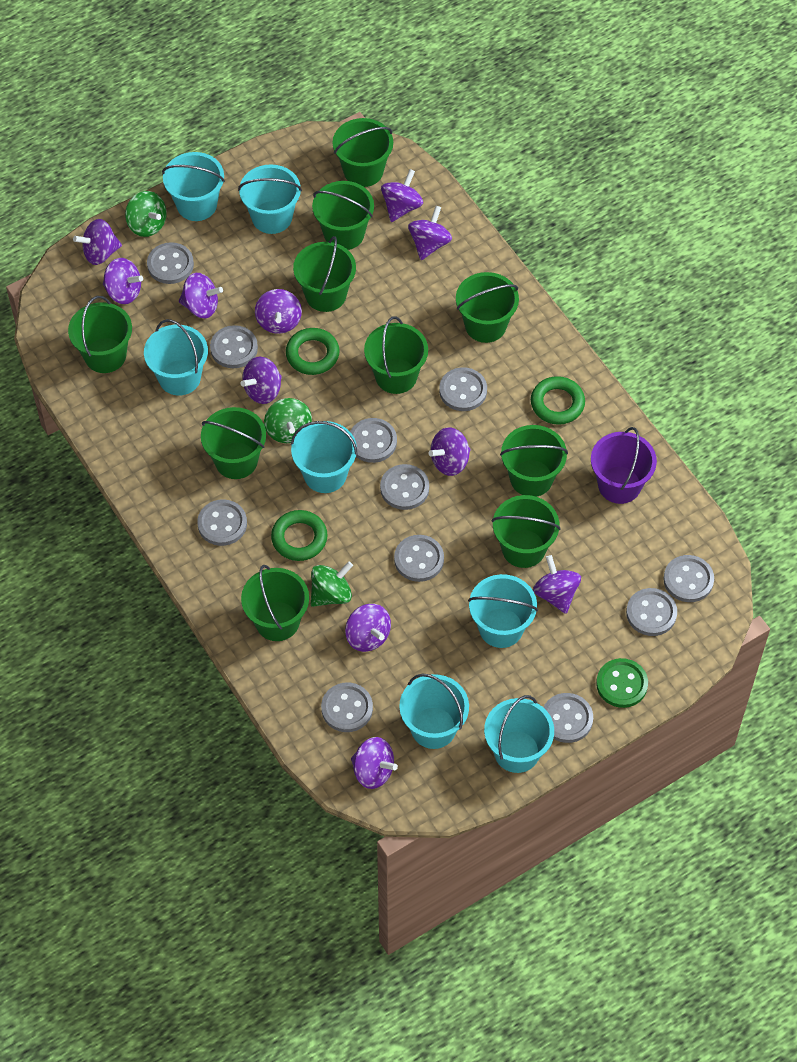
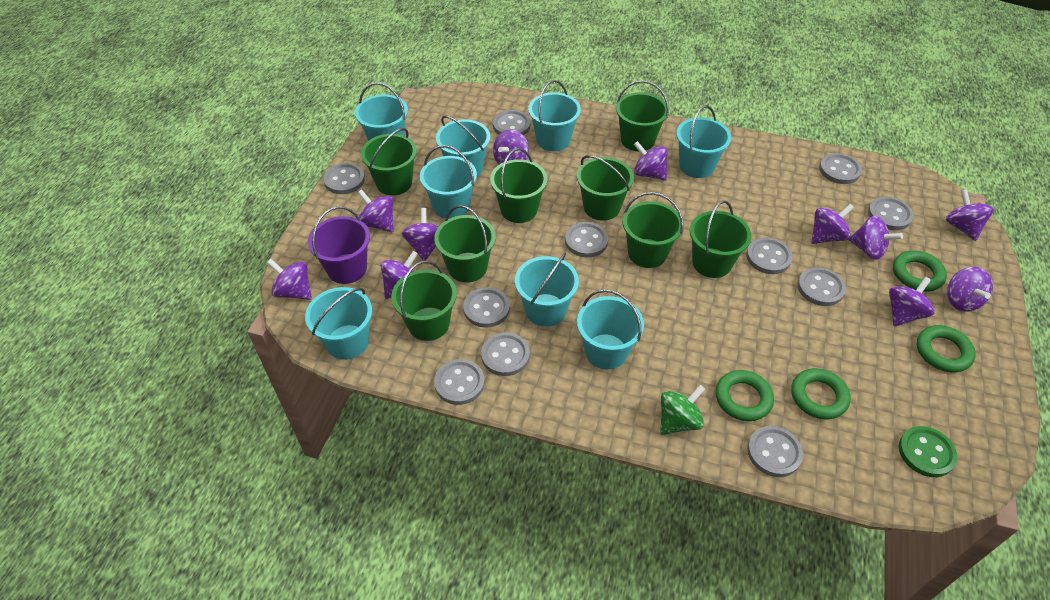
green bucket: [68,296,132,373] [201,407,266,479] [241,565,309,641] [293,236,356,312] [312,181,374,250] [333,118,393,187] [364,316,428,394] [456,272,519,343] [492,495,561,568] [500,425,568,497] = 10 -> [361,128,417,196] [391,261,457,341] [434,205,496,283] [490,148,547,223] [577,155,634,221] [616,80,669,151] [623,192,684,268] [690,201,752,278] = 8
green ring: [271,510,328,561] [286,328,340,375] [531,376,585,425] = 3 -> [716,370,774,421] [791,368,851,419] [893,250,947,292] [917,325,976,373] = 4
green spinning top: [125,191,167,237] [264,398,312,443] [311,561,353,607] = 3 -> [660,385,705,435] = 1
turquoise bucket: [144,319,208,396] [162,152,225,221] [238,165,302,234] [291,421,358,493] [399,674,469,749] [468,574,538,648] [484,695,554,773] = 7 -> [305,287,372,360] [355,82,408,141] [420,145,477,219] [436,115,490,177] [515,253,579,327] [528,80,581,151] [577,289,644,369] [676,105,731,178] = 8

